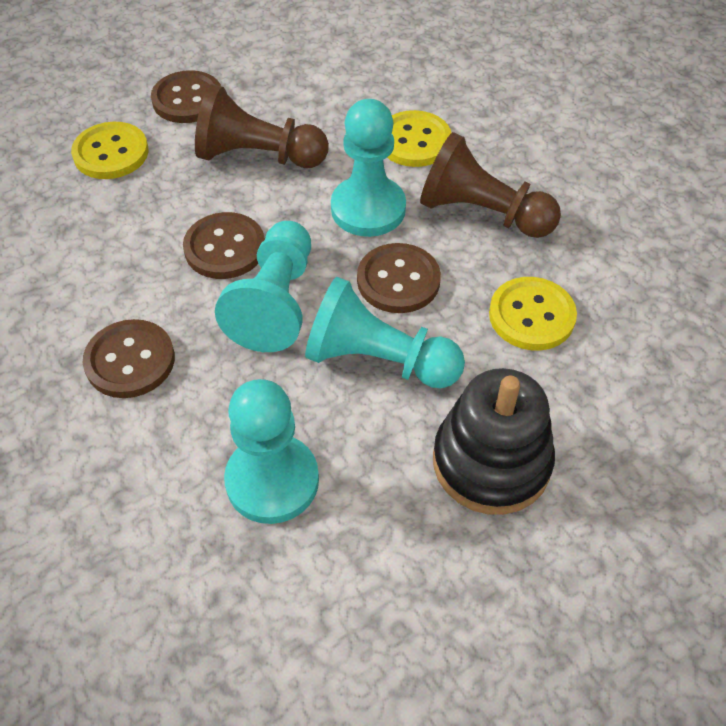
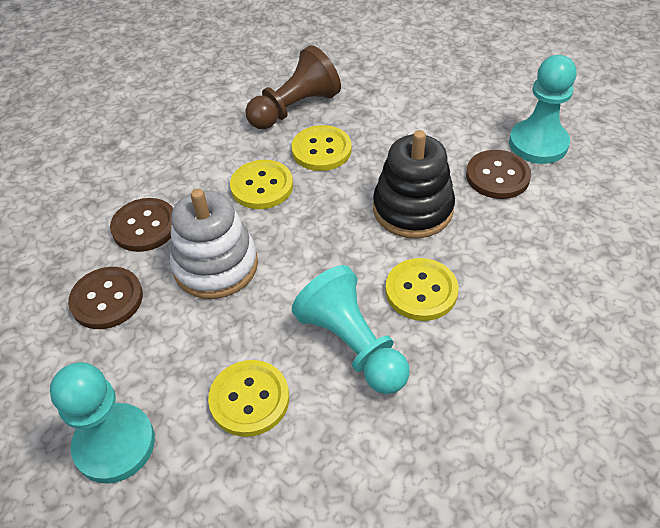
brown button: [83,319,175,398] [151,70,221,123] [183,212,265,279] [357,243,441,313] = 4 -> [68,267,143,329] [110,198,173,252] [466,150,531,199] = 3
brown pawn: [195,84,329,168] [420,132,561,238] = 2 -> [245,45,341,129] = 1
turquoise pawn: [215,221,311,352] [224,379,319,524] [305,277,465,388] [331,99,406,237] = 4 -> [50,362,155,484] [292,265,410,394] [509,55,577,164] = 3
white stacking toy: none = 0 -> [170,189,258,299] = 1
yellow button: [71,122,148,179] [387,110,451,167] [489,277,577,350] = 3 -> [208,360,289,437] [230,160,293,209] [291,125,352,171] [386,258,458,321] = 4

